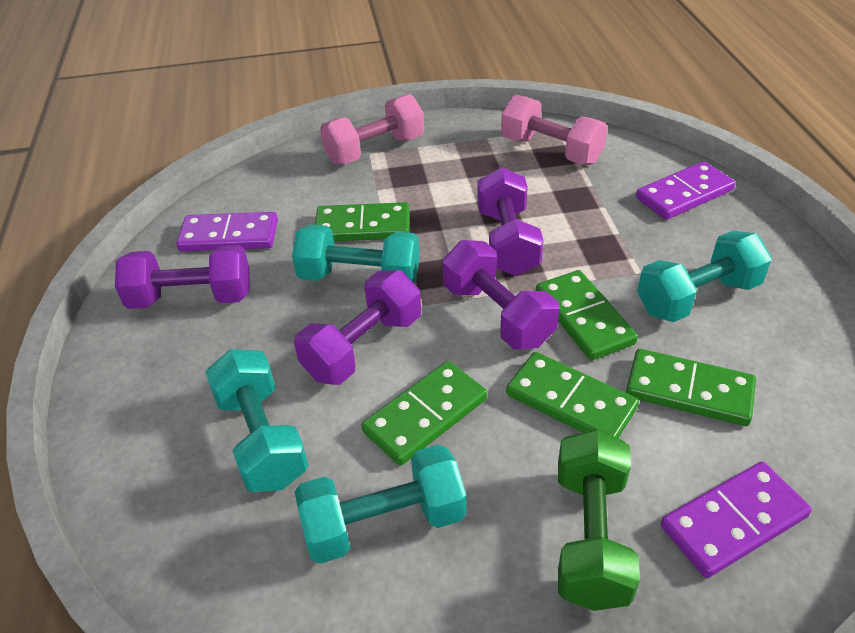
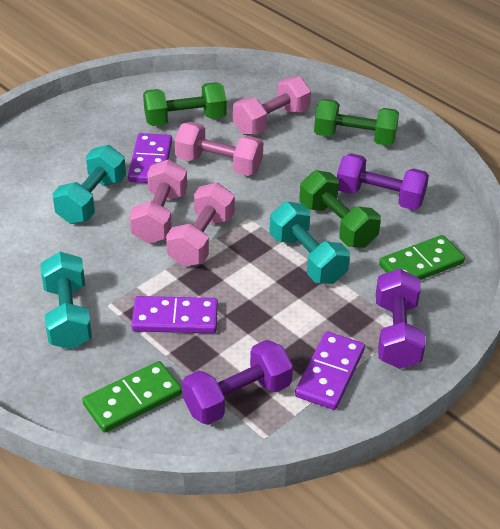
green domino: [315,202,409,241] [361,361,487,465] [506,352,639,438] [536,270,638,360] [626,349,756,426] = 5 -> [82,361,182,433] [379,235,465,280] = 2
green dumbbell: [558,429,640,611] = 1 -> [143,82,227,126] [299,170,381,248] [314,99,399,146] = 3
pink dumbbell: [320,94,424,165] [501,95,608,165] = 2 -> [129,159,187,244] [166,183,235,267] [175,122,263,176] [233,76,311,135] = 4
purple dumbbell: [115,245,250,309] [294,270,421,385] [443,240,560,349] [477,167,544,276] = 4 -> [182,340,293,425] [337,153,429,210] [376,269,426,369] = 3
turquoise dumbbell: [205,349,309,492] [292,224,420,283] [295,445,466,564] [637,231,772,322] = 4 -> [40,252,92,349] [53,145,126,224] [269,202,350,284] = 3

